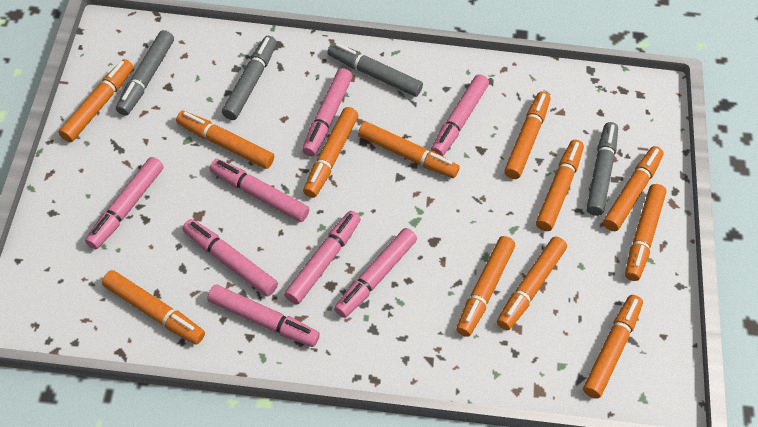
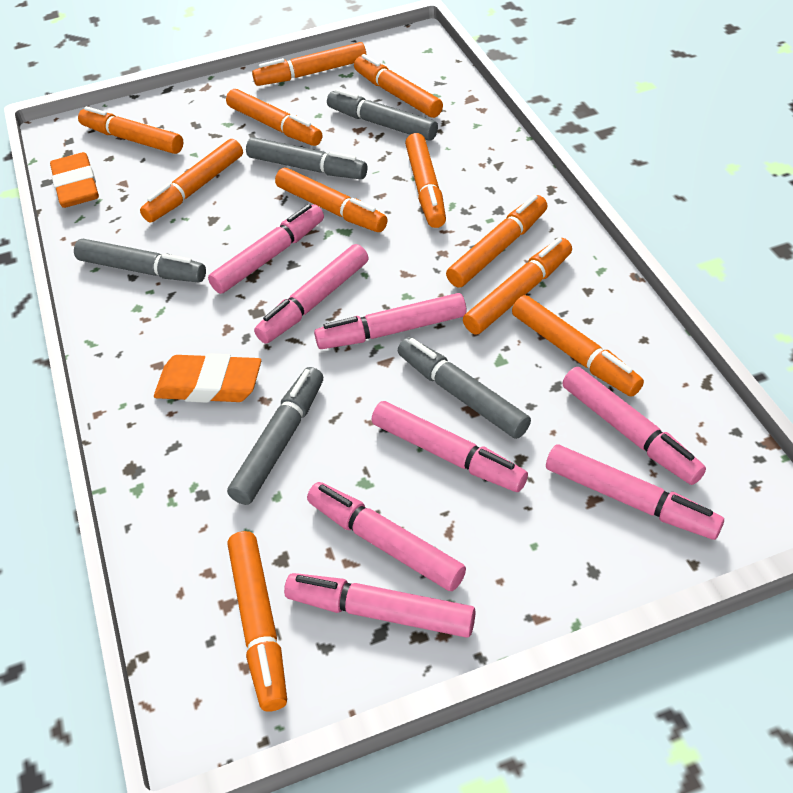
grey marker: [116,30,174,116] [222,36,277,120] [327,42,423,97] [586,122,618,216] = 4 -> [74,239,206,283] [227,367,323,505] [246,137,367,179] [327,89,438,141] [398,337,531,439] = 5
orange eraser: none = 0 -> [50,152,99,208] [154,353,261,403] = 2
orange marker: [59,59,133,142] [102,270,205,345] [176,111,274,169] [303,107,358,198] [358,121,460,178] [456,236,515,337] [497,237,567,330] [504,91,550,179] [536,140,584,231] [583,295,643,399] [603,146,664,231] [625,184,666,281] = 12 -> [78,106,184,154] [140,139,243,223] [226,89,322,146] [228,531,287,712] [252,42,367,86] [275,168,388,232] [354,54,443,118] [405,133,446,228] [446,195,548,288] [463,238,572,334] [512,295,644,397] = 11

